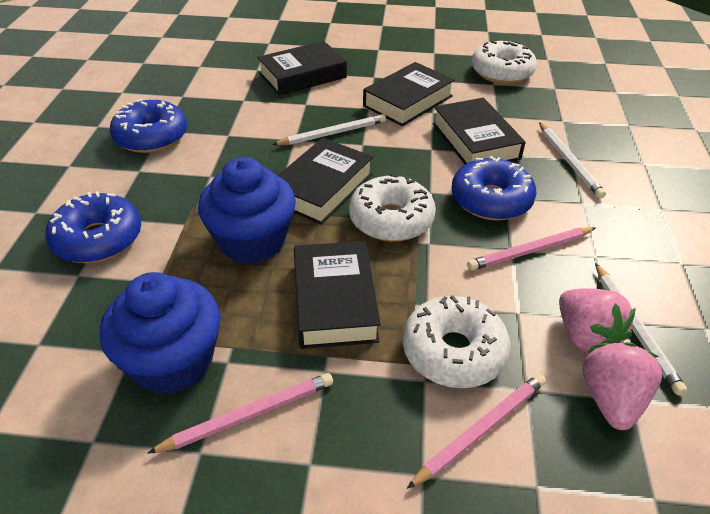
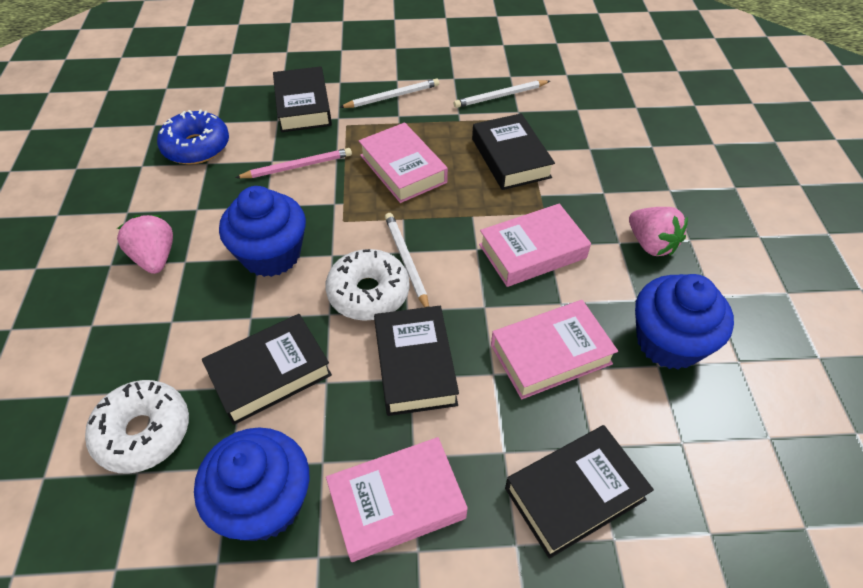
blue cupcake: [100,272,221,394] [198,157,296,264] = 2 -> [194,427,309,541] [219,186,306,277] [635,274,734,369] = 3
blue donut: [45,191,141,263] [110,99,187,153] [452,156,537,221] = 3 -> [157,109,229,164] = 1
pink book: none = 0 -> [326,437,468,562] [359,123,448,203] [479,204,591,287] [491,300,618,399] = 4
pink pencil: [147,373,333,454] [407,373,546,489] [467,227,596,271] = 3 -> [235,148,352,178] = 1
white donut: [349,174,436,242] [403,295,511,388] [472,41,537,84] = 3 -> [85,380,189,473] [325,249,410,321] = 2

